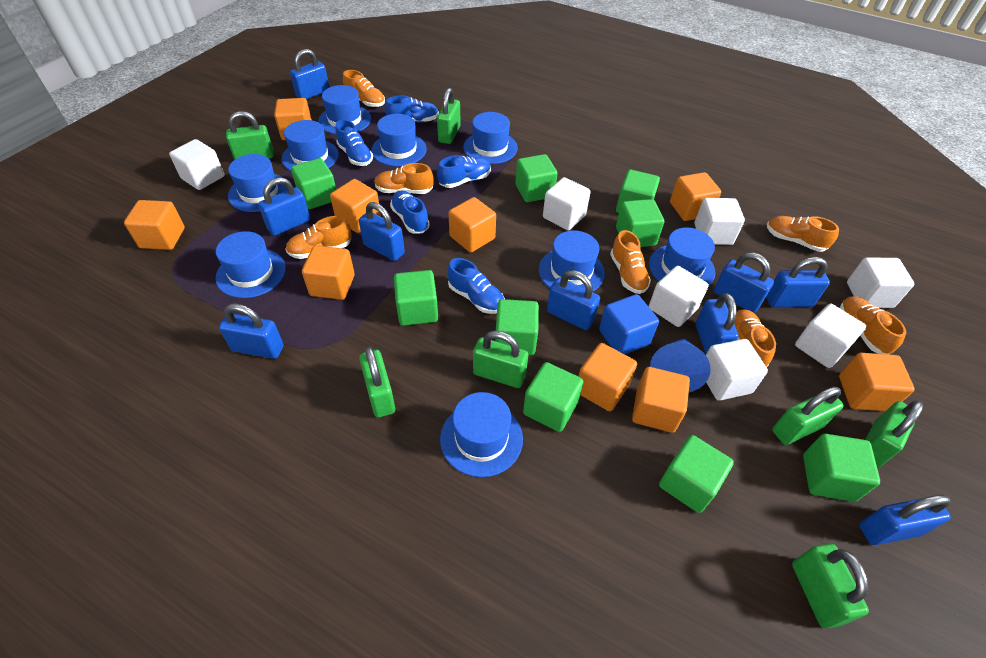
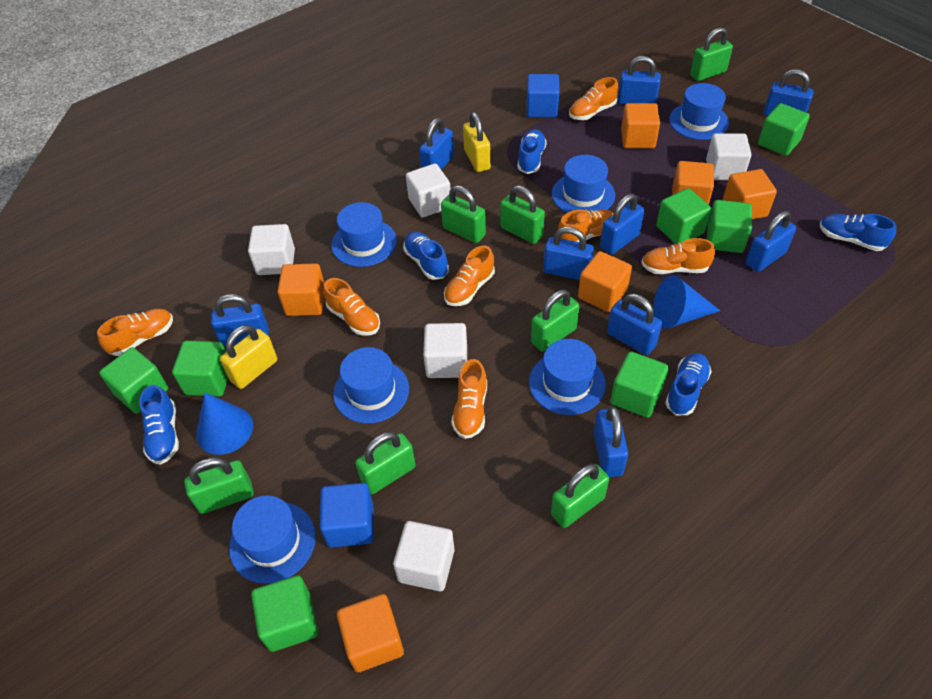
blue cone: [650,339,711,392] = 1 -> [196,393,253,455] [653,276,720,329] = 2
blue cube: [599,294,659,354] = 1 -> [320,483,374,548] [526,74,559,118] = 2
blue hat: [216,231,286,298] [228,154,287,212] [281,120,339,171] [318,85,371,134] [371,114,427,167] [440,392,523,477] [463,112,518,164] [539,230,605,291] [649,227,715,286] = 9 -> [229,495,316,584] [331,202,397,267] [333,347,409,423] [529,339,606,415] [552,155,615,213] [669,83,729,140] = 6
green cube: [291,158,336,209] [394,270,438,326] [495,299,539,355] [515,154,558,202] [523,362,583,432] [616,170,660,213] [616,199,664,247] [659,435,734,513] [803,434,880,502] = 9 -> [99,347,168,414] [172,340,228,397] [251,575,318,652] [610,351,669,418] [656,188,711,244] [707,200,752,253] [758,103,810,156] = 7
orange cube: [124,200,185,250] [274,98,312,140] [302,245,355,300] [330,179,381,233] [448,197,496,252] [578,343,637,411] [632,367,690,433] [670,172,721,221] [839,353,915,411] = 9 -> [277,263,325,316] [337,594,404,672] [578,251,632,312] [621,103,660,149] [672,161,714,205] [723,169,777,219] = 6
white cube: [169,139,224,190] [543,177,591,230] [649,266,709,327] [694,198,745,245] [706,339,768,401] [795,304,866,368] [847,257,914,308] = 7 -> [248,224,295,275] [393,521,454,591] [406,163,451,218] [423,323,467,378] [706,133,751,180] = 5
yellow padlock: none = 0 -> [220,325,277,389] [463,112,491,172] = 2

